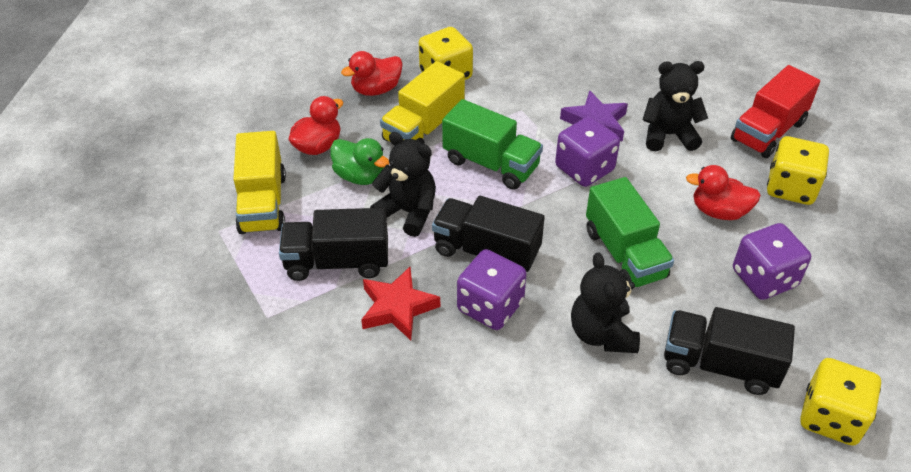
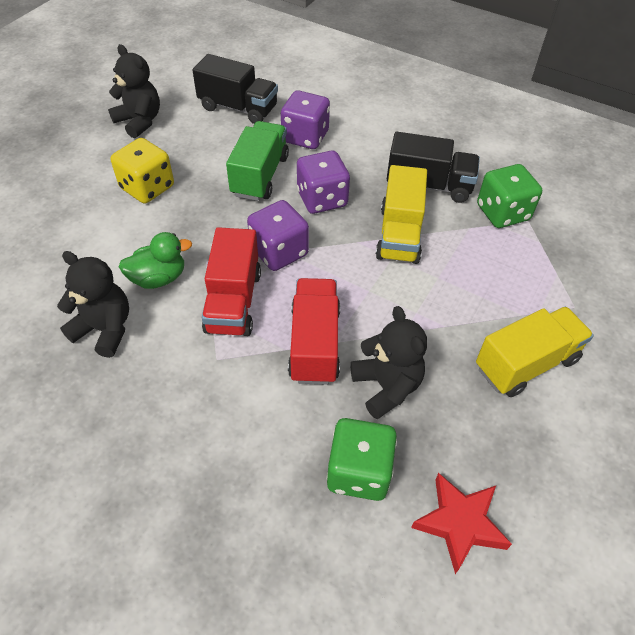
black truck: [279,208,388,281] [432,196,545,272] [664,307,795,395] = 3 -> [192,54,278,124] [387,132,480,203] = 2
green dice: none = 0 -> [327,418,397,501] [477,164,542,228] = 2
green truck: [442,99,543,190] [586,177,674,287] = 2 -> [226,121,289,201] = 1
purple star: [560,90,628,142] = 1 -> none = 0
red duck: [288,96,343,155] [341,51,403,96] [686,165,761,220] = 3 -> none = 0
red truck: [731,65,820,158] = 1 -> [202,227,261,336] [288,278,340,385] = 2
yellow dice: [419,27,473,80] [767,136,829,205] [800,358,881,446] = 3 -> [111,138,174,203] = 1

